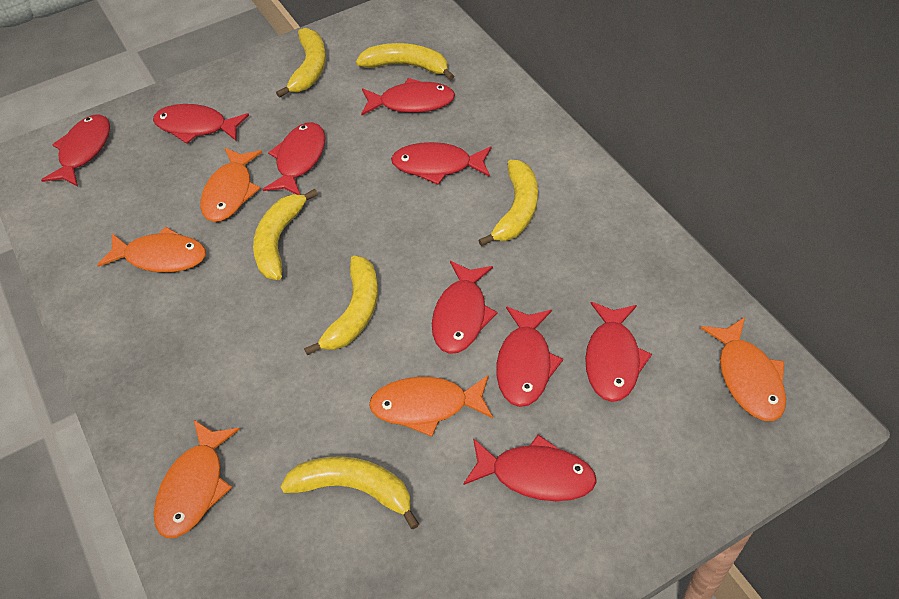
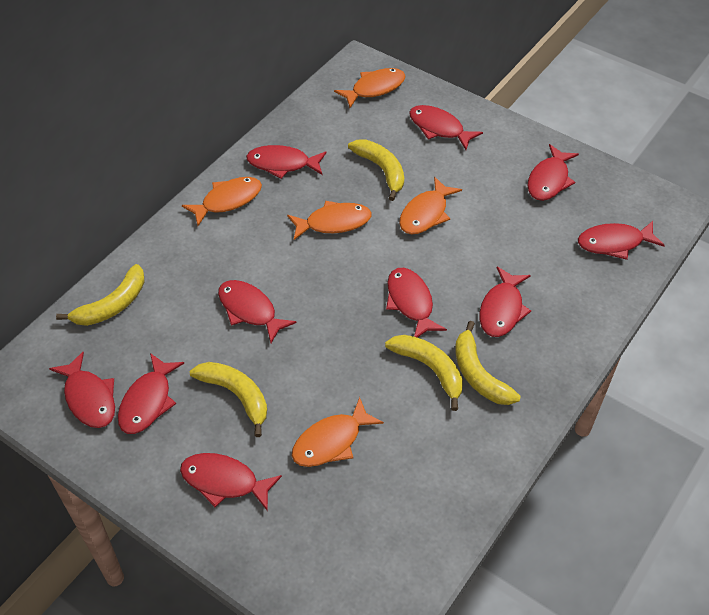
red fish: [41,114,110,186] [153,104,249,144] [262,122,325,195] [361,78,455,116] [391,142,491,185] [432,261,497,354] [463,435,597,501] [496,306,563,407] [585,302,652,402] = 9 -> [49,352,115,428] [118,353,184,434] [180,453,282,511] [218,280,297,343] [246,145,326,179] [386,268,447,338] [409,105,483,150] [479,267,531,337] [528,144,579,201] [578,221,665,260] = 10
yellow banana: [253,189,318,280] [276,28,326,98] [280,456,419,529] [304,255,378,355] [356,43,455,81] [478,160,538,246] = 6 -> [56,264,145,326] [190,362,267,437] [348,139,404,201] [385,335,463,411] [455,321,521,405] = 5

